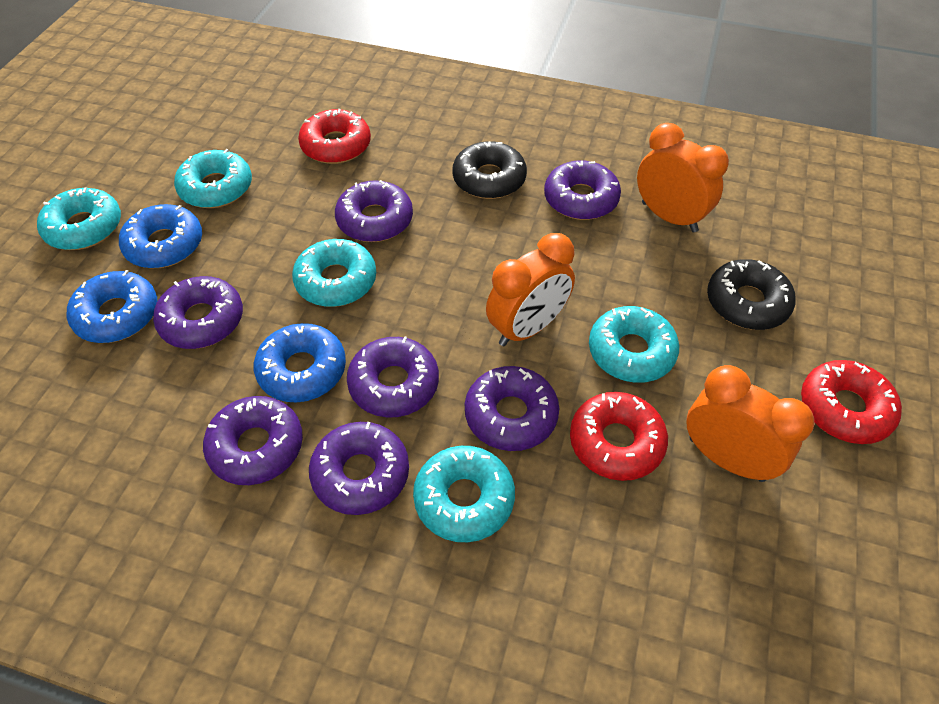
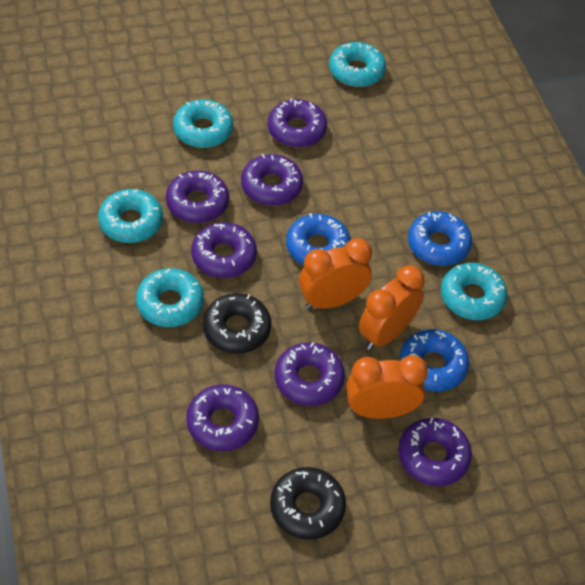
red donut: [298,109,371,164] [570,392,668,481] [801,360,902,444] = 3 -> none = 0

